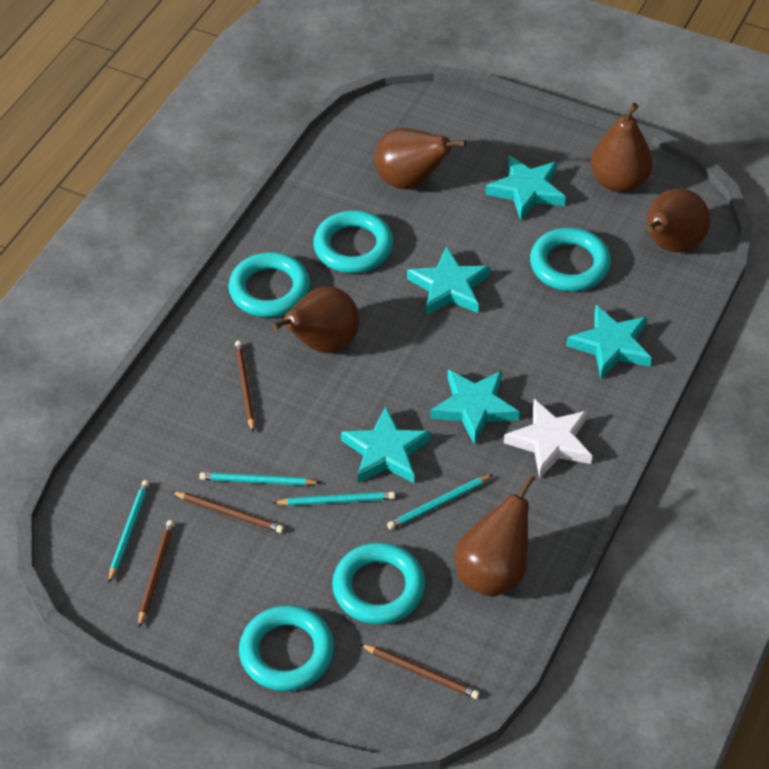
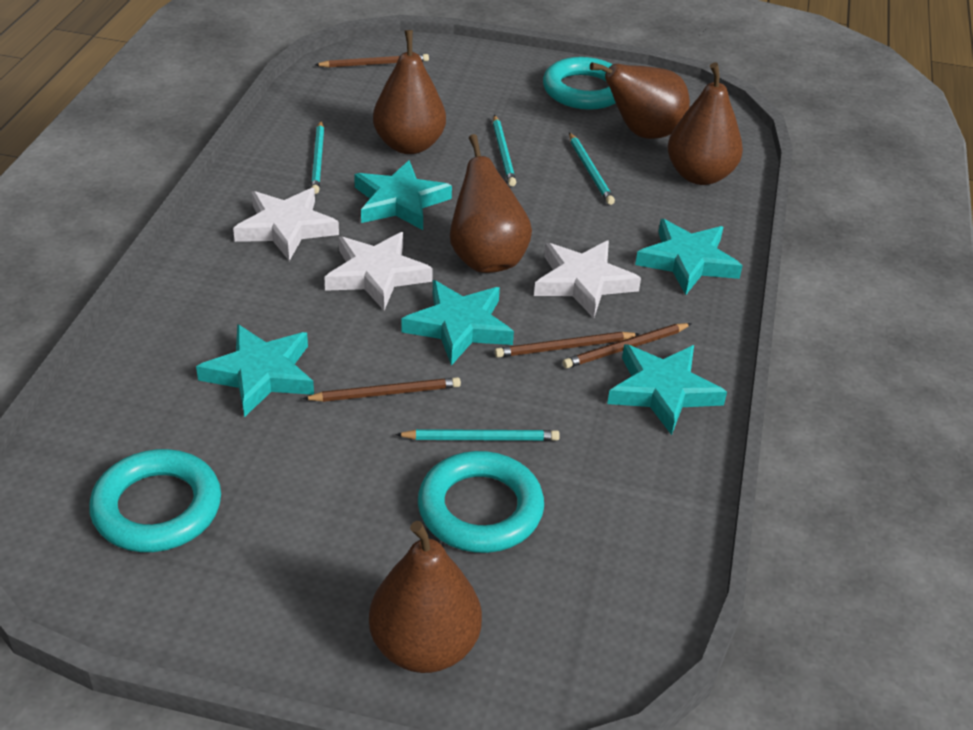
turquoise ring: [229,252,310,317] [239,605,334,691] [313,210,393,273] [332,542,425,625] [530,228,611,292] = 5 -> [89,449,221,552] [418,451,544,553] [543,57,616,110] = 3
white star: [504,399,592,479] = 1 -> [233,188,339,261] [324,232,433,310] [534,241,641,318] = 3

